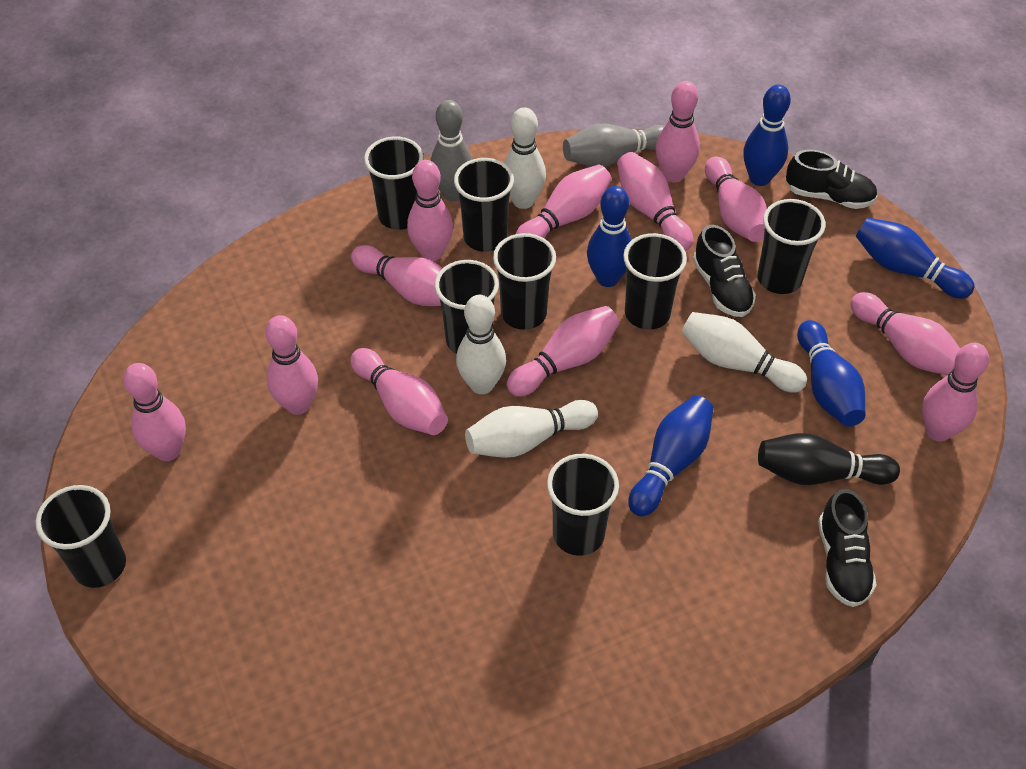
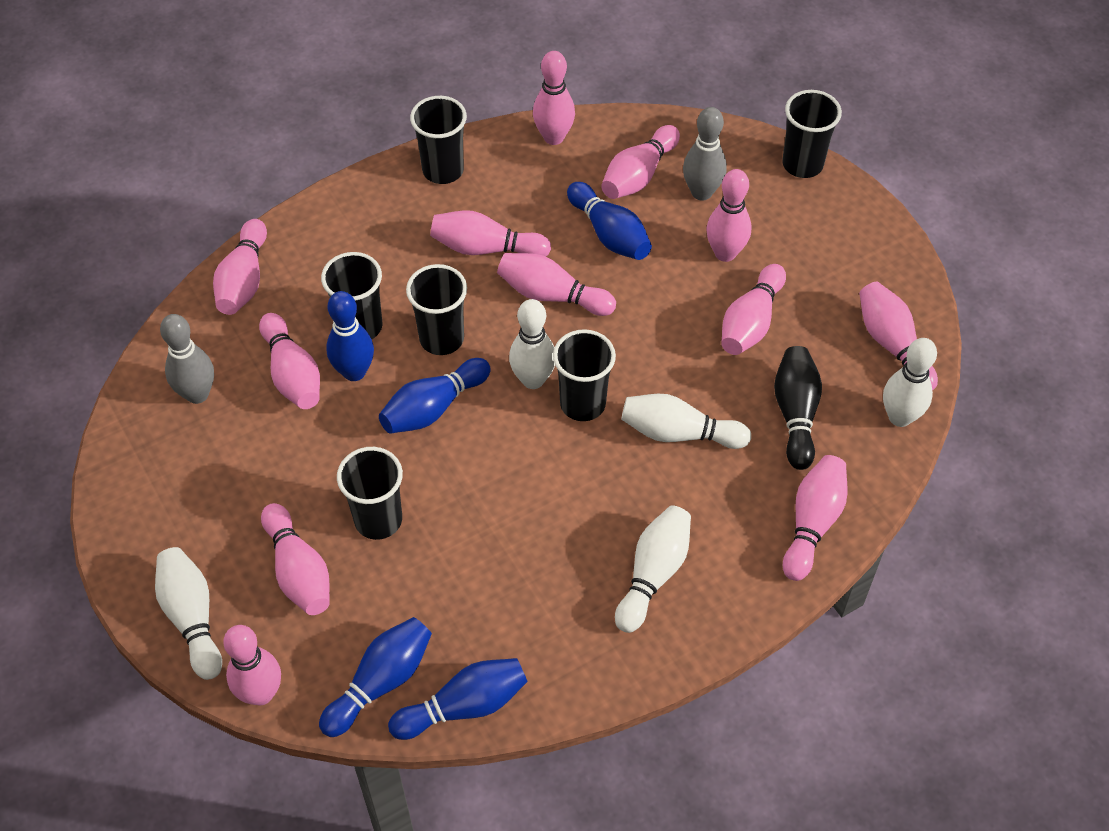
black cup: [35,485,126,588] [364,136,424,230] [435,260,499,354] [454,158,514,252] [493,233,556,330] [547,454,619,556] [623,233,687,330] [758,199,826,294] = 8 -> [321,252,382,339] [337,447,403,540] [406,264,467,355] [410,96,467,184] [553,329,616,421] [782,90,842,178] = 6
black shoe: [693,225,756,317] [786,150,877,209] [818,489,877,607] = 3 -> none = 0
white bowling pin: [456,295,506,394] [465,400,598,458] [504,107,546,209] [681,312,807,393] = 4 -> [155,547,222,680] [509,299,555,389] [615,505,691,633] [621,394,751,449] [883,338,937,427] = 5

